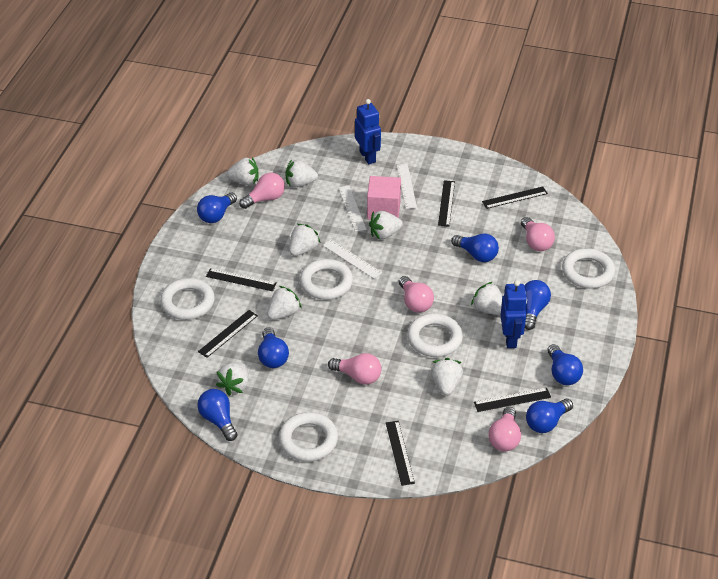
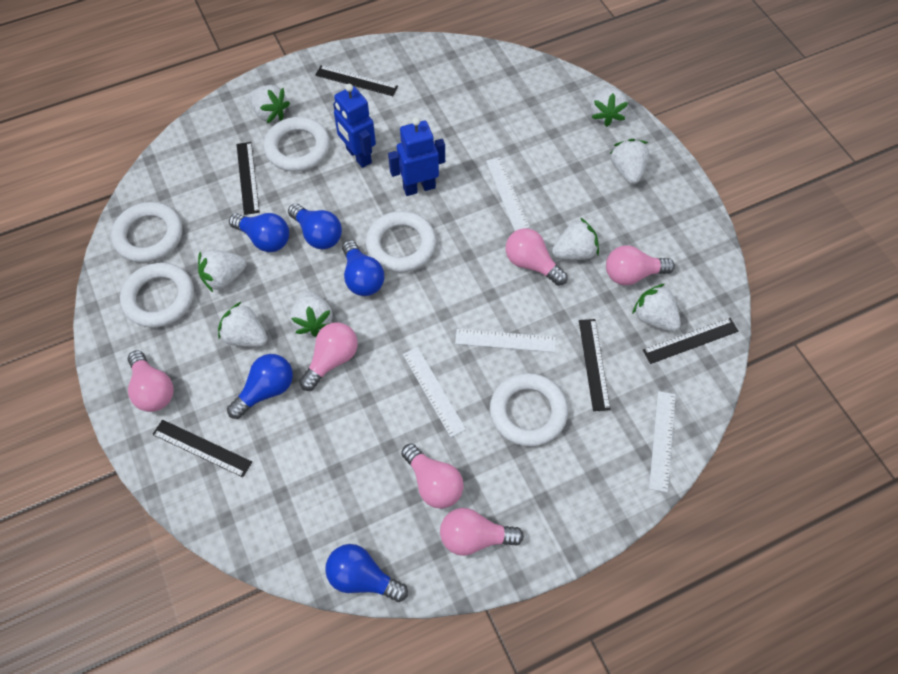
black ruler: [198,310,258,358] [206,268,277,291] [386,421,415,486] [438,180,455,227] [474,388,551,412] [482,186,548,209] = 6 -> [152,420,252,477] [236,142,260,215] [315,66,398,96] [579,319,611,411] [643,318,739,364] = 5
blue light bulb: [197,193,237,223] [197,389,237,441] [258,327,289,368] [451,234,499,262] [524,280,551,330] [526,399,573,433] [547,344,583,385] = 7 -> [227,354,293,419] [229,213,289,252] [288,203,342,249] [325,544,408,602] [342,240,384,296] = 5
pink cube: [367,176,401,220] = 1 -> none = 0
pink light bulb: [239,173,285,209] [328,353,381,385] [399,276,434,313] [488,407,521,451] [521,217,555,251] = 5 -> [128,350,173,412] [299,322,358,391] [401,443,464,509] [440,508,524,556] [506,228,567,286] [606,245,675,285] = 6
white ruler: [323,240,382,279] [338,185,366,232] [397,164,417,209] = 3 -> [403,347,466,437] [455,329,556,352] [486,157,530,231] [649,391,676,492] = 4

